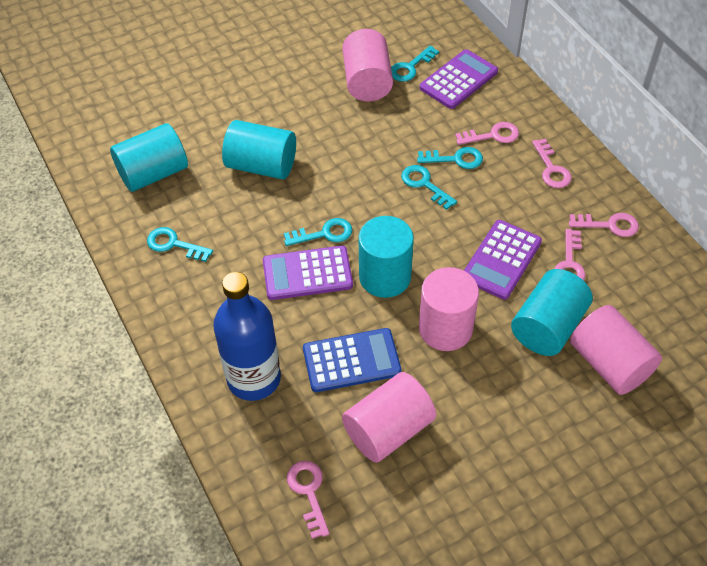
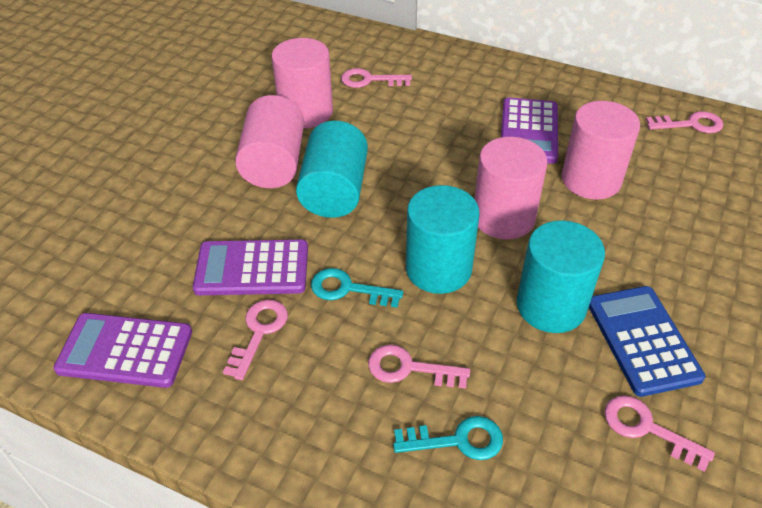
blue bottle: [213,272,281,401] = 1 -> none = 0
turquoise cylinder: [110,123,188,192] [222,120,296,179] [359,216,414,298] [511,269,593,356] = 4 -> [296,121,368,218] [406,185,479,294] [517,220,605,333] = 3
turquoise key: [147,227,213,262] [284,218,352,246] [391,45,439,82] [401,165,457,210] [417,147,483,169] = 5 -> [311,268,403,308] [393,416,503,460] = 2

